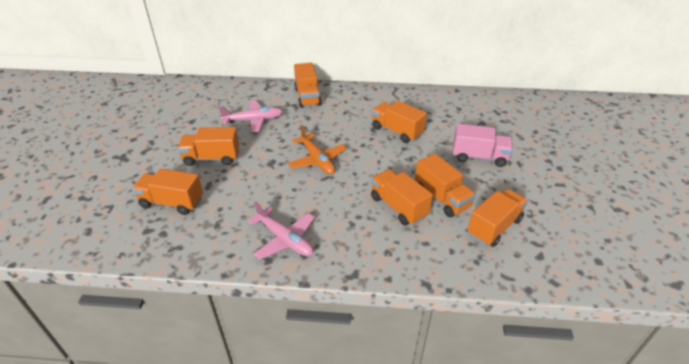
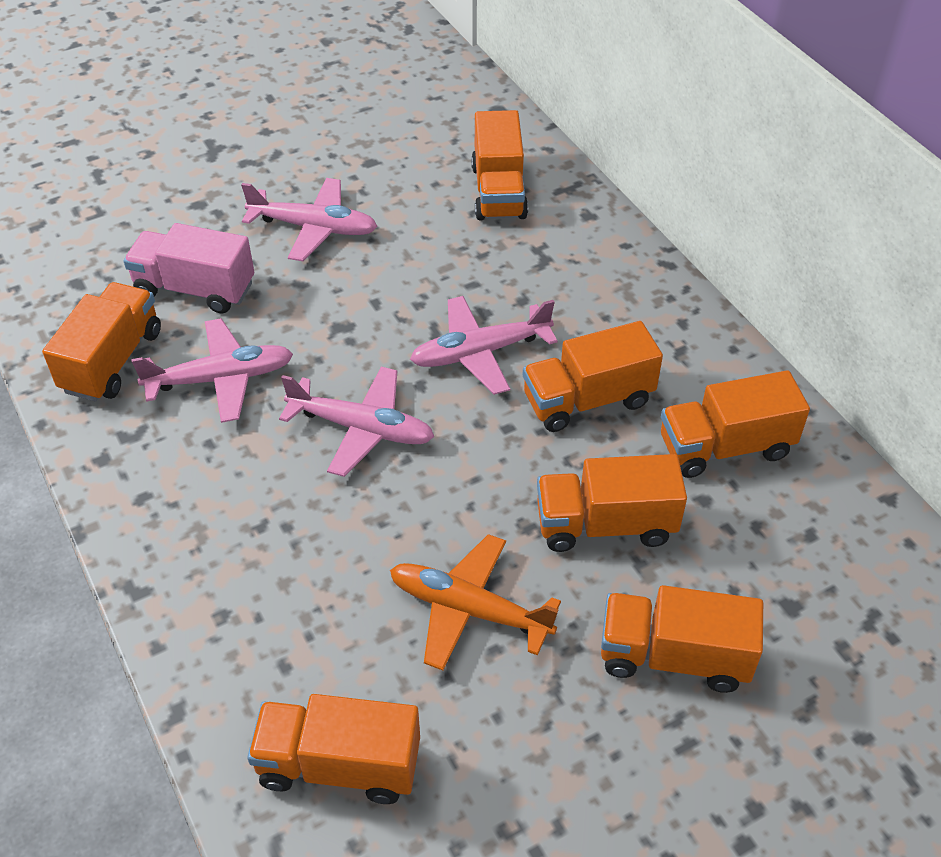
pink plane: [219,100,283,132] [248,201,315,259] = 2 -> [131,318,293,423] [241,178,378,261] [279,366,434,477] [410,296,558,395] = 4

